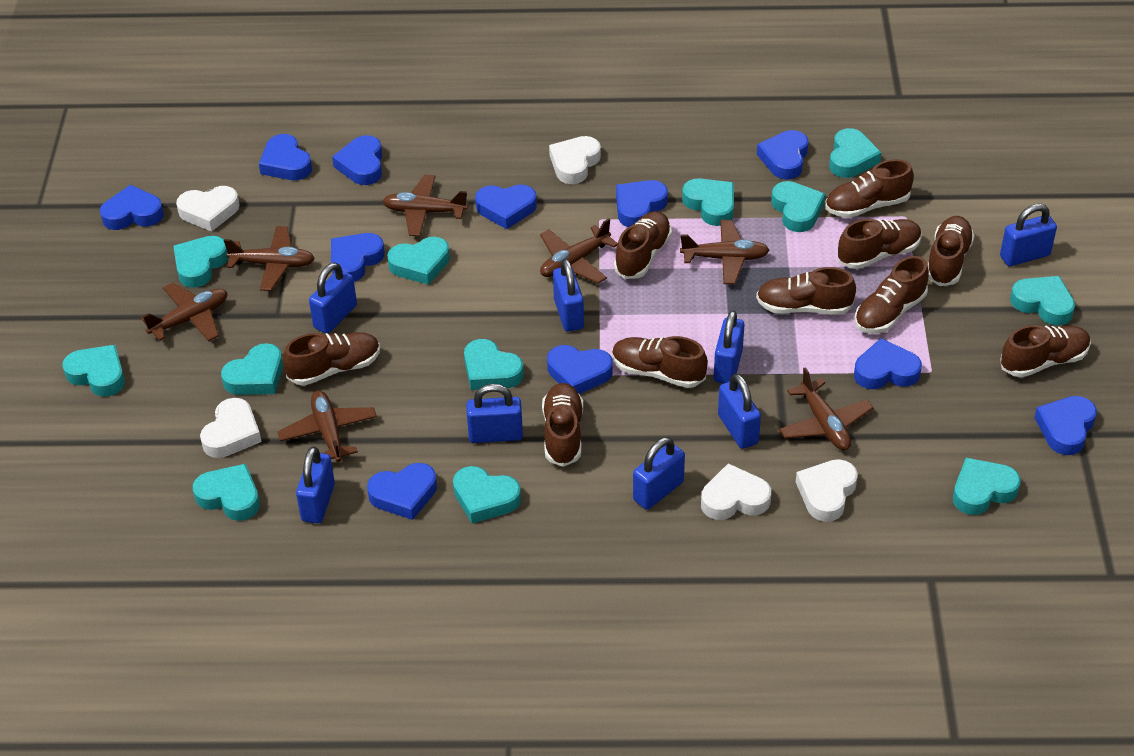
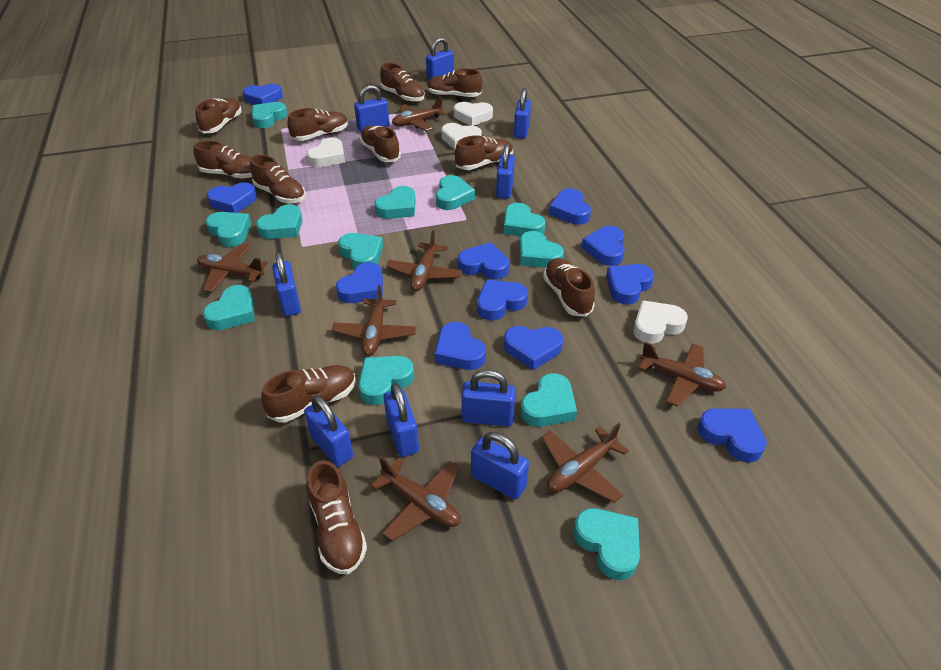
blue padlock: [296,446,335,523] [309,262,357,333] [466,384,523,443] [553,259,584,332] [633,437,685,510] [714,310,744,384] [718,374,761,449] [1000,204,1057,266] = 8 -> [272,252,301,316] [304,395,353,467] [354,85,390,132] [384,383,419,457] [426,38,454,80] [462,369,516,427] [471,432,529,499] [496,143,515,199] [514,88,531,139] = 9
brown shoe: [283,332,380,386] [542,383,583,467] [612,336,708,388] [614,211,672,279] [756,267,856,315] [825,159,914,218] [838,219,922,269] [855,256,929,333] [928,216,975,286] [1000,325,1091,377] = 10 -> [194,140,252,179] [195,98,242,134] [250,155,305,203] [261,365,356,423] [287,108,348,141] [307,460,367,574] [360,125,401,162] [380,63,425,102] [427,68,482,97] [455,135,513,170] [543,258,595,317] = 11
white heart: [176,186,240,231] [200,398,262,458] [549,136,601,184] [701,463,771,520] [796,459,858,522] = 5 -> [307,137,345,167] [441,123,482,149] [454,102,493,126] [633,300,688,344] = 4

